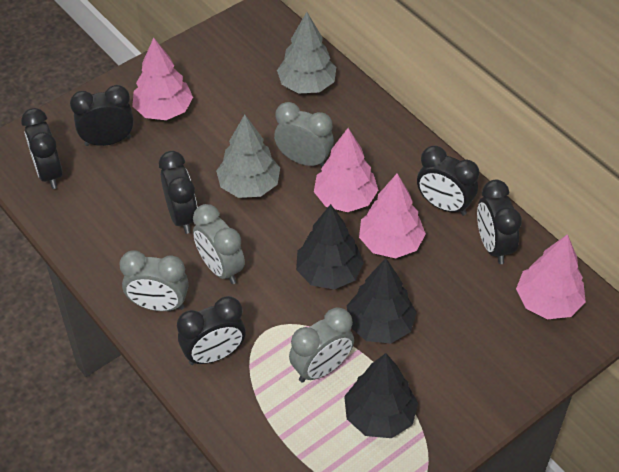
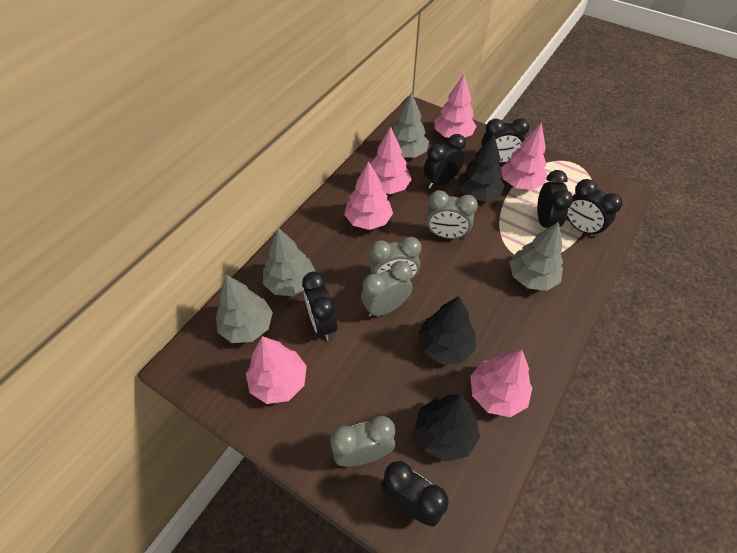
grey tree: [216,114,280,198] [277,12,336,94] = 2 -> [216,275,273,343] [263,228,316,296] [392,92,429,158] [509,222,563,291] = 4
pink tree: [132,38,193,120] [314,128,378,212] [359,174,426,258] [516,234,586,319] = 4 -> [246,336,307,404] [344,161,393,230] [371,127,412,194] [435,74,476,138] [470,350,532,417] [501,123,547,190] = 6

